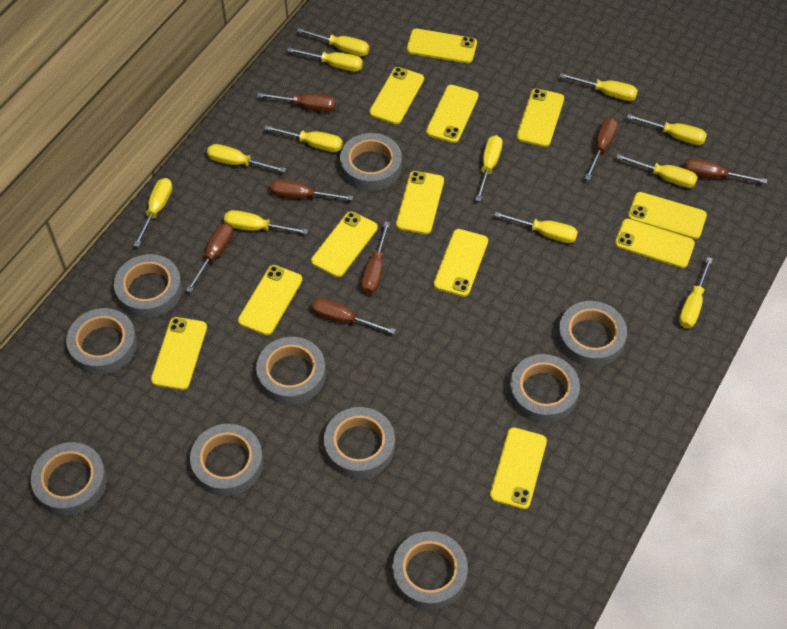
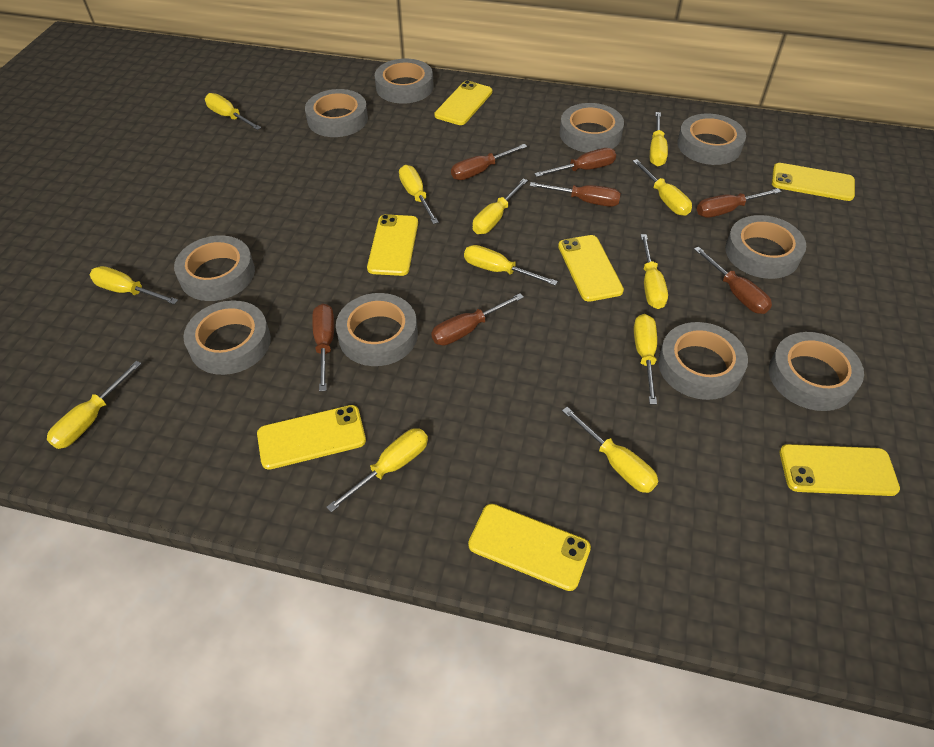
yellow phone: [151,317,207,390] [238,265,302,335] [311,212,378,277] [369,67,424,124] [396,171,444,234] [407,29,477,63] [426,85,479,143] [434,229,488,297] [490,427,547,509] [516,88,564,147] [615,219,695,268] [628,192,707,239] = 12 -> [257,405,366,470] [367,214,418,276] [434,81,492,125] [468,504,591,591] [558,235,624,302] [772,163,855,201] [780,444,900,496] = 7

